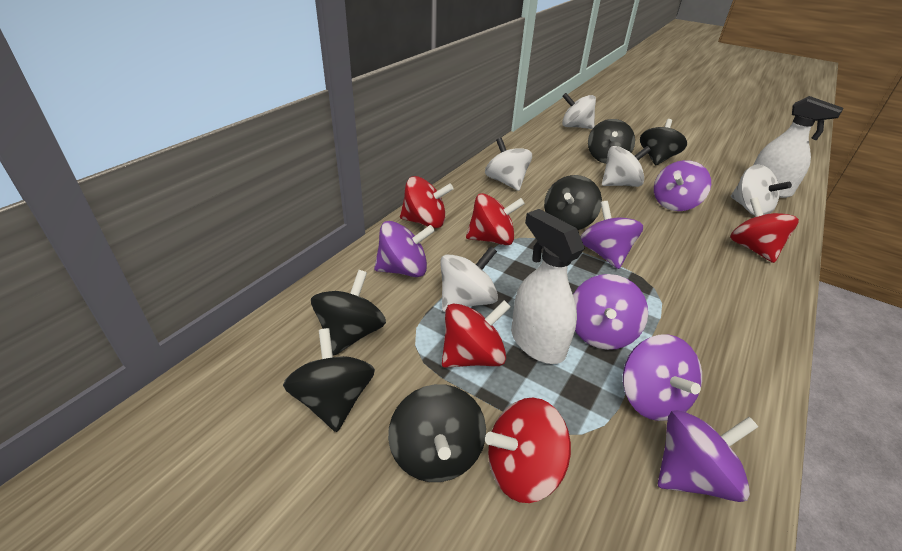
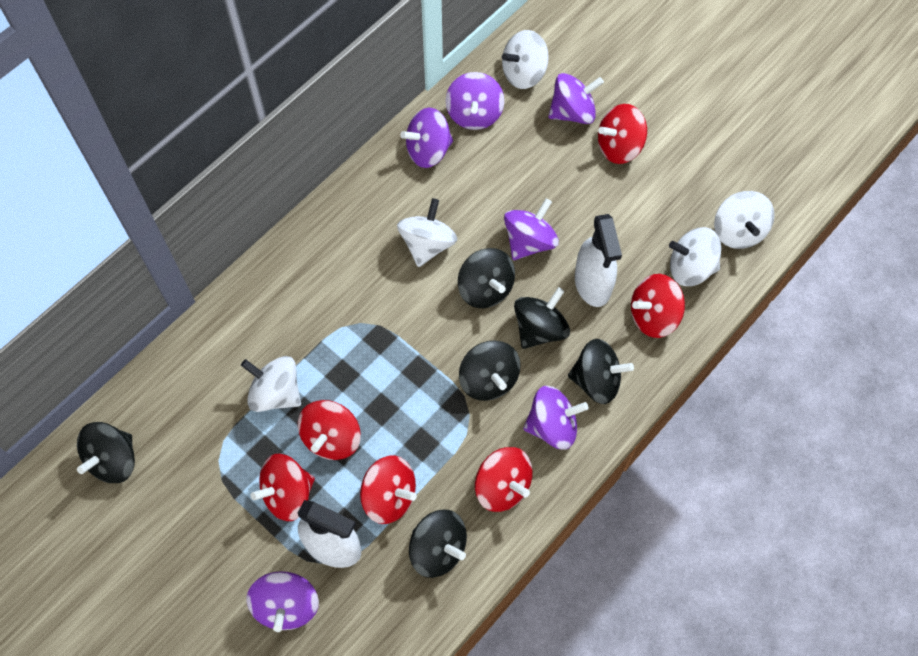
red spinning top: [400,176,453,228] [442,300,511,368] [466,193,525,245] [485,398,571,503] [730,197,799,263] = 5 -> [251,454,315,521] [298,400,361,460] [360,456,417,524] [475,447,533,512] [598,104,647,164] [631,274,685,338] = 6

